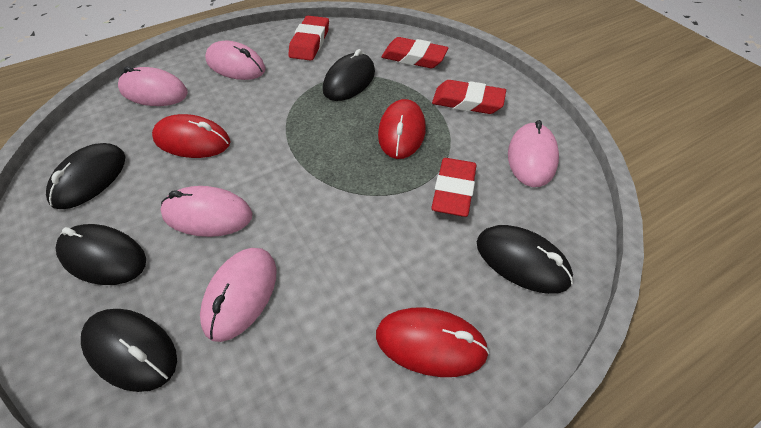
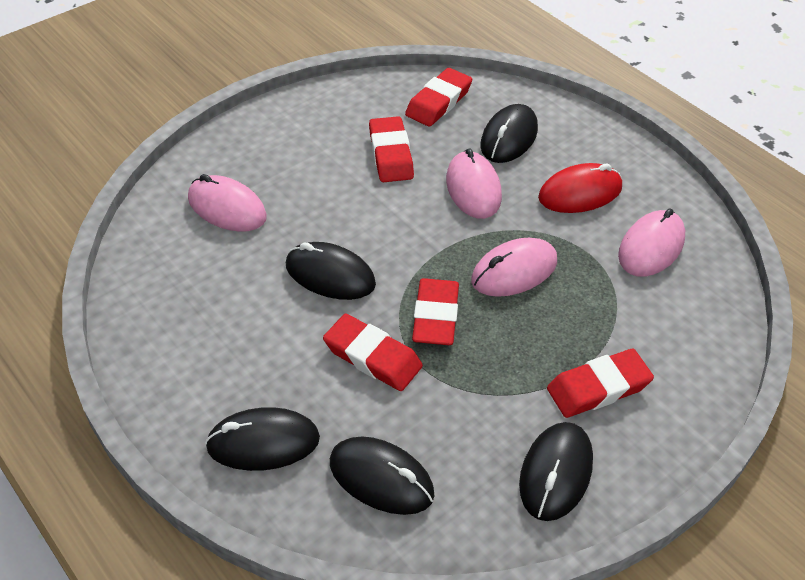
pink mouse: [118,66,188,106] [160,186,253,237] [200,248,277,342] [205,41,266,80] [508,120,559,187] = 5 -> [188,174,267,232] [446,148,502,219] [471,238,557,297] [618,208,685,277] = 4
red eraser: [288,16,329,61] [381,37,449,68] [431,158,477,217] [432,80,506,114] = 4 -> [323,313,423,391] [369,116,414,182] [405,68,472,127] [412,278,459,345] [547,349,654,418] = 5
red mouse: [152,114,231,158] [376,308,490,377] [378,99,426,159] = 3 -> [538,163,622,213] = 1

